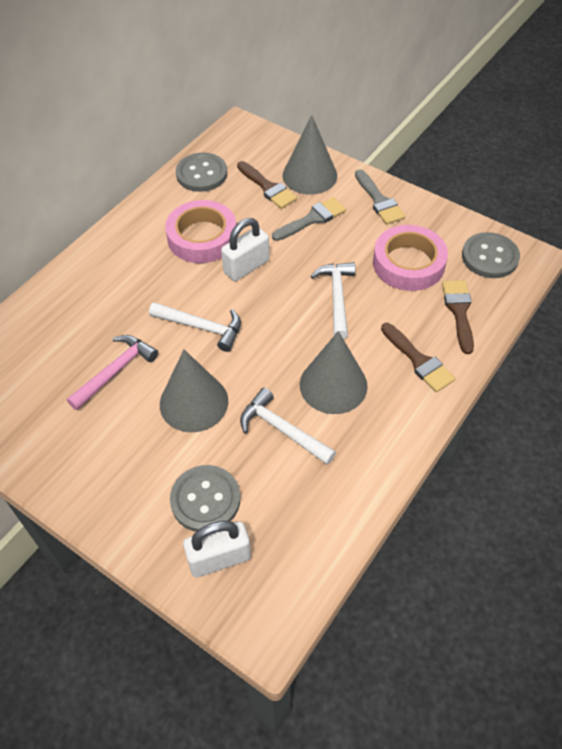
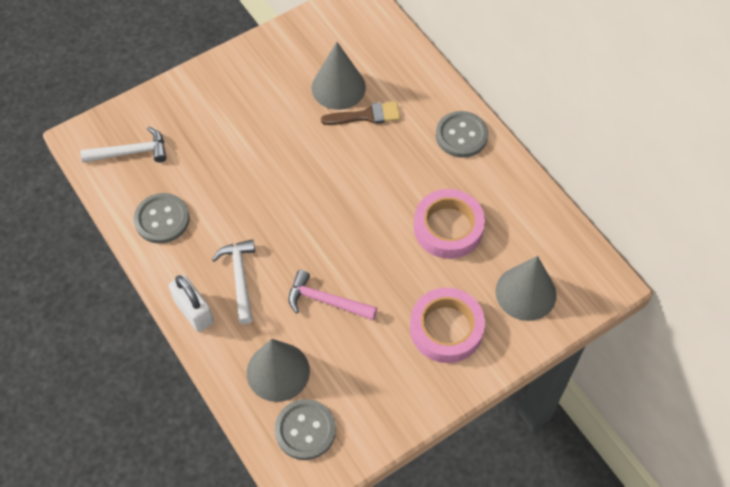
brown brush: [237,161,297,209] [381,323,455,392] [442,280,474,354] = 3 -> [321,102,400,125] = 1
grey brush: [272,197,346,241] [355,169,405,225] = 2 -> none = 0
white hammer: [149,302,241,352] [240,388,336,465] [311,262,356,339] = 3 -> [80,127,167,163] [212,239,255,324] = 2
white padlock: [183,521,251,577] [221,218,269,281] = 2 -> [169,275,214,332] = 1

